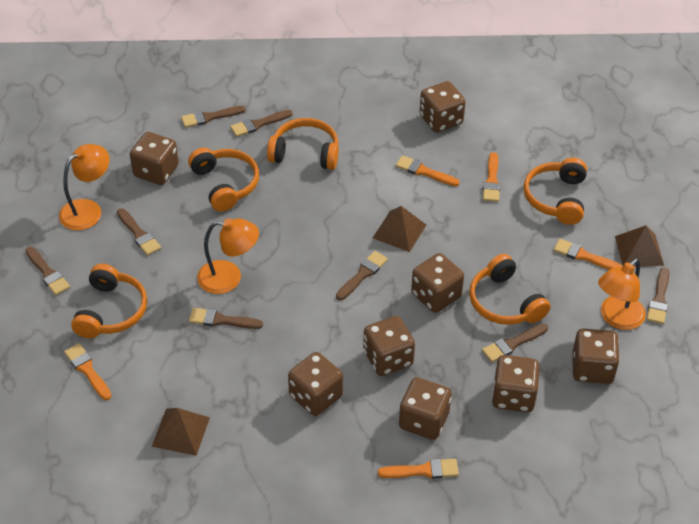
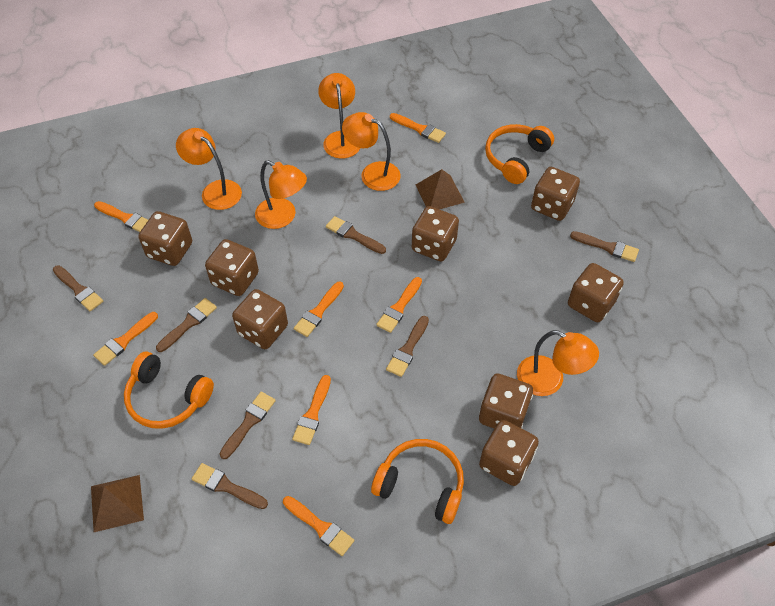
brown brush: [25,246,70,295] [117,208,161,256] [181,106,245,128] [189,308,263,329] [230,110,293,137] [336,251,388,300] [482,324,548,362] [647,267,669,324] = 8 -> [53,265,103,311] [156,298,217,352] [192,463,268,509] [219,392,276,459] [326,216,386,254] [386,316,429,377] [570,231,639,262] = 7
brown pyramid: [152,408,210,456] [373,206,426,252] [615,225,664,267] = 3 -> [91,475,144,532] [416,169,465,209] = 2
orange brush: [64,343,111,400] [378,459,459,479] [396,155,460,186] [483,152,501,202] [553,239,623,270] = 5 -> [93,312,158,366] [94,201,148,232] [283,496,354,556] [292,375,331,445] [294,282,344,337] [376,277,422,333] [390,113,446,143] = 7
orange headphones: [71,264,147,338] [188,148,259,212] [267,118,339,170] [469,254,551,325] [524,158,587,225] = 5 -> [124,352,214,429] [371,439,464,524] [485,124,554,184] = 3
orange lamp: [59,144,109,230] [197,218,259,294] [598,258,646,330] = 3 -> [176,128,242,210] [255,160,307,229] [318,73,360,159] [342,112,401,191] [517,330,599,396] = 5

